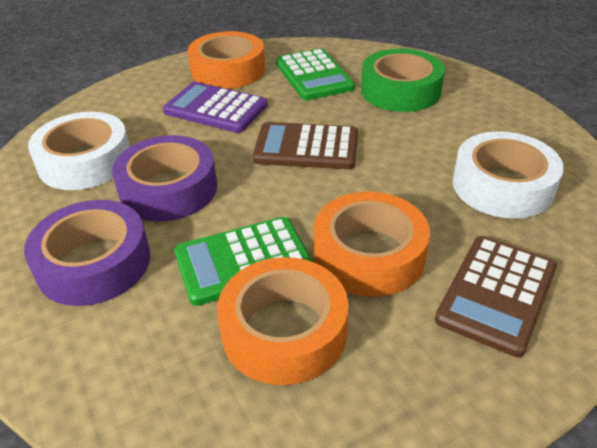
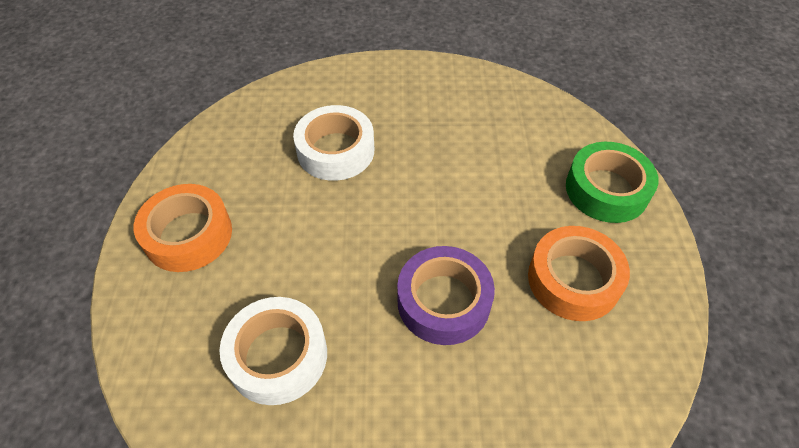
brown calculator: [252,122,358,169] [435,236,557,357] = 2 -> none = 0
green calculator: [174,217,313,306] [276,48,355,100] = 2 -> none = 0
orange tape: [187,31,265,89] [217,257,349,385] [314,191,430,297] = 3 -> [134,184,232,272] [528,226,630,321] = 2
purple calculator: [163,82,268,133] = 1 -> none = 0
purple tape: [24,200,150,306] [112,135,217,221] = 2 -> [397,246,495,345] = 1

